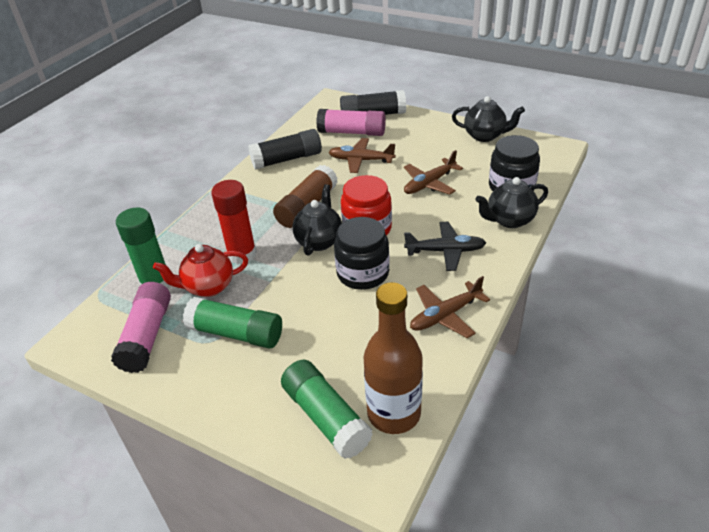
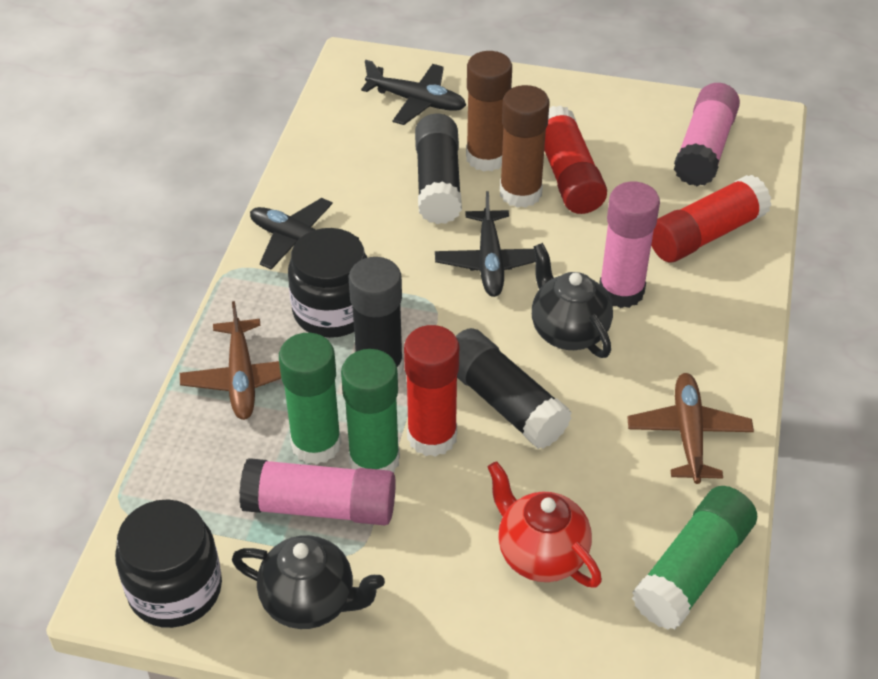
black glue stick: [248,129,322,170] [340,90,406,115] = 2 -> [349,257,403,378] [415,114,462,224] [456,328,572,449] = 3
black plane: [404,222,486,271] = 1 -> [250,198,359,269] [361,60,466,125] [435,191,536,297] = 3
black teapot: [293,184,342,256] [452,96,525,142] [476,177,548,228] = 3 -> [232,535,385,629] [532,243,613,358] = 2
brown bottle: [364,282,423,434] = 1 -> none = 0
brown glue stick: [273,165,338,228] = 1 -> [466,51,512,171] [500,85,550,208] = 2
brown plane: [329,138,396,173] [404,150,463,194] [410,276,490,338] = 3 -> [180,301,281,420] [627,373,754,484] = 2
pink glue stick: [111,282,171,373] [316,109,386,136] = 2 -> [239,458,396,525] [599,182,660,308] [674,83,740,186] = 3
red glue stick: [211,180,257,264] = 1 -> [404,325,459,457] [544,105,607,214] [651,175,771,262] = 3
red jar: [341,175,392,236] = 1 -> none = 0

